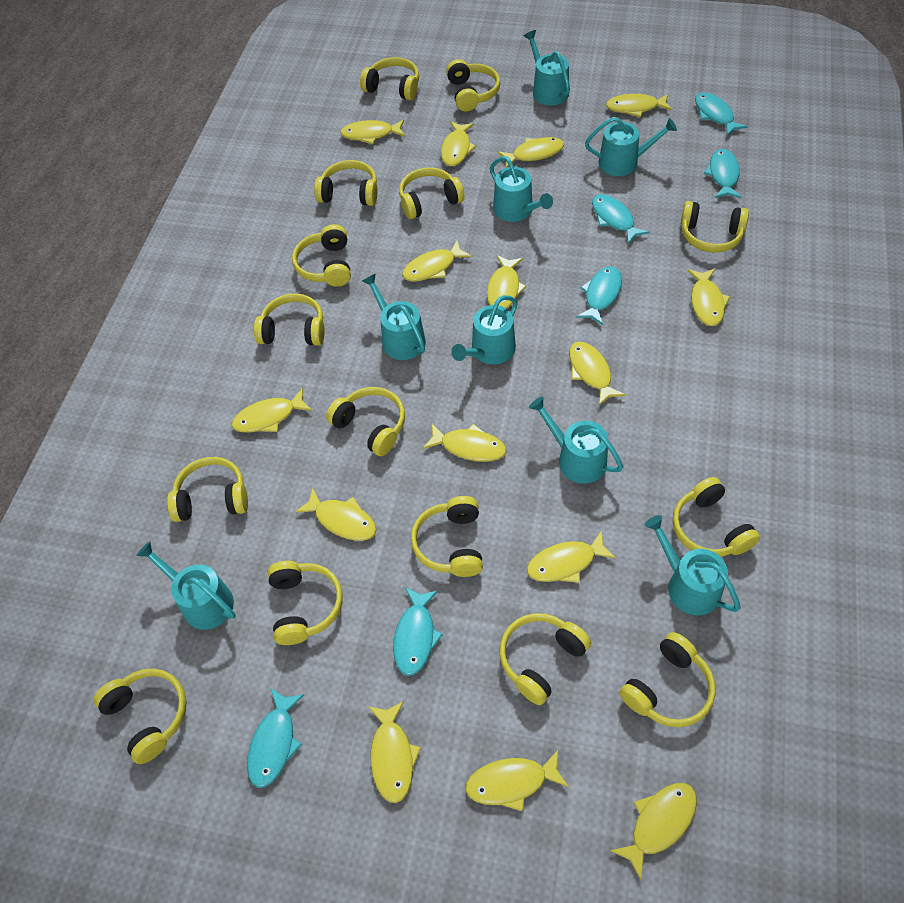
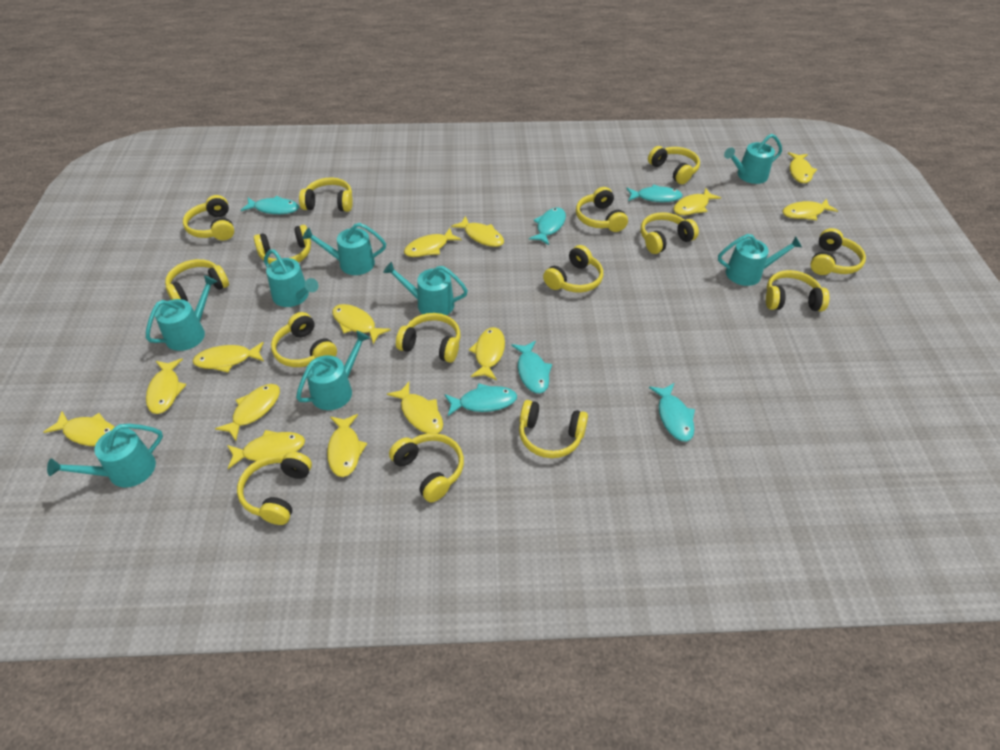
yellow fish: [232,388,312,433] [295,488,377,541] [340,120,405,144] [368,701,421,803] [402,240,472,282] [423,424,506,462] [441,121,476,166] [465,750,569,811] [487,255,526,309] [497,137,564,168] [527,530,616,583] [569,342,626,406] [606,94,672,117] [610,783,697,880] [687,269,730,326] = 15 -> [44,411,114,446] [146,358,187,414] [193,342,264,373] [215,384,280,441] [227,430,305,469] [327,414,367,477] [332,304,391,344] [387,382,443,433] [404,228,462,257] [451,216,504,247] [469,327,505,380] [674,188,721,215] [782,199,838,220] [788,152,817,183] = 14

